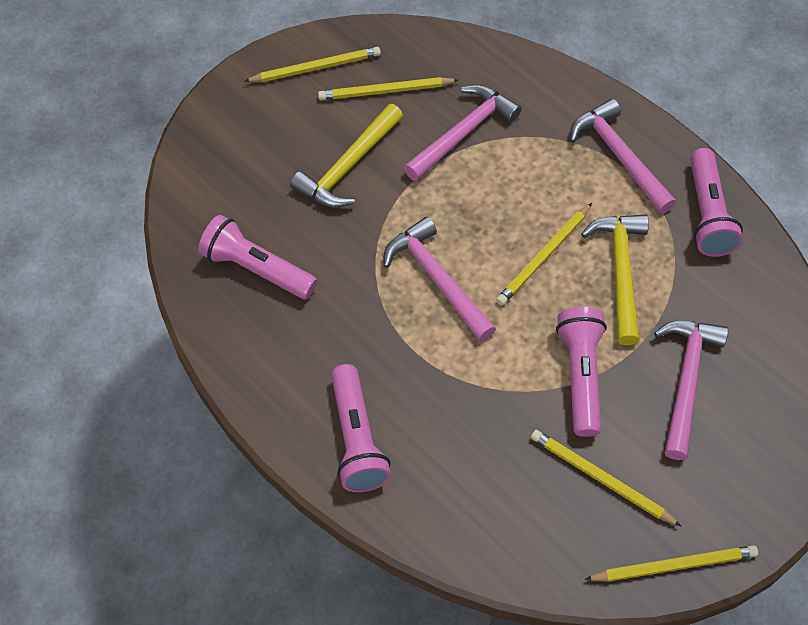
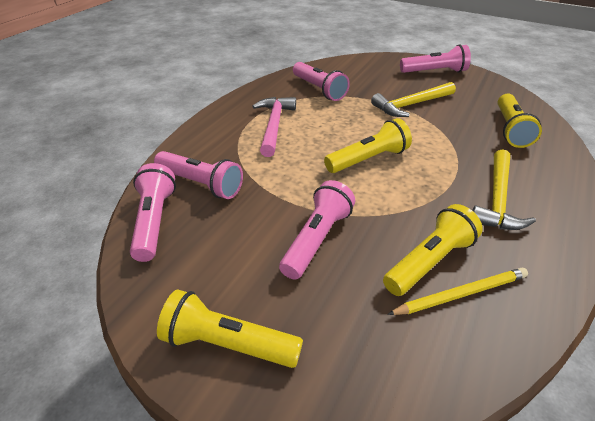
pink flashlight: [198,215,317,299] [331,364,391,492] [556,307,607,437] [690,148,743,257] = 4 -> [130,163,176,262] [154,151,243,199] [279,180,355,279] [293,62,350,101] [400,45,471,73] = 5
pink hammer: [383,217,496,342] [404,85,522,181] [570,99,676,214] [654,320,728,460] = 4 -> [252,97,296,157] = 1
yellow flashlight: none = 0 -> [157,289,303,368] [324,118,412,173] [383,204,483,296] [498,94,542,148] = 4
yellow pencil: [244,47,381,82] [318,77,458,100] [496,203,592,306] [531,430,682,527] [584,545,758,582] = 5 -> [387,268,528,315] = 1

